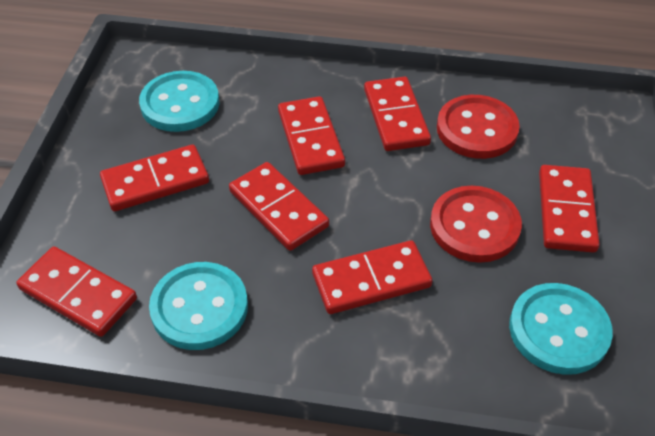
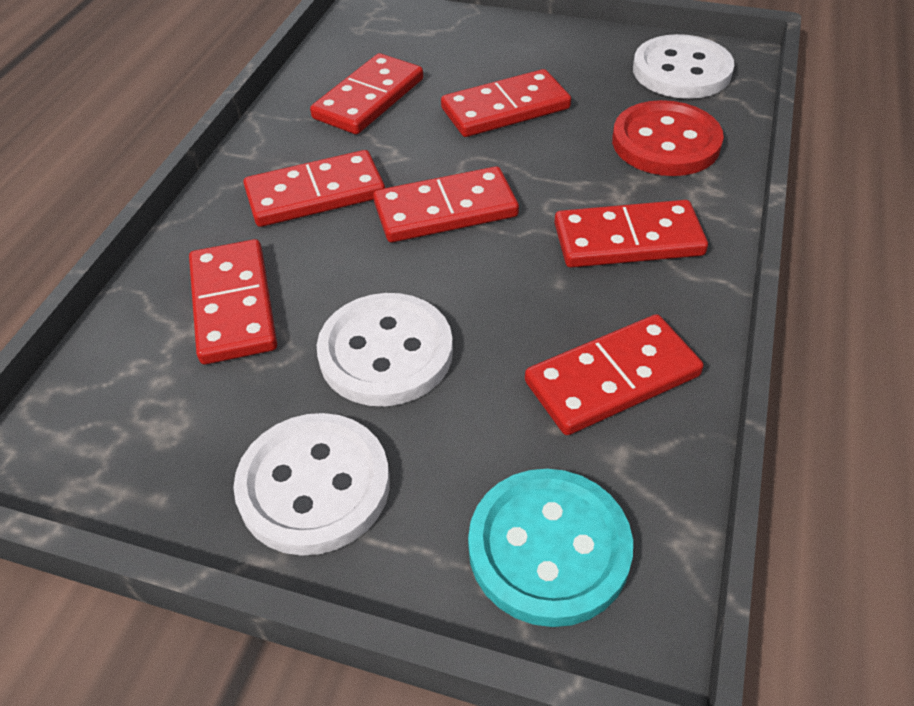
red button: [430,186,522,263] [437,95,520,159] = 2 -> [612,100,724,176] = 1
turquoise button: [139,71,219,132] [149,262,248,350] [509,283,613,375] = 3 -> [468,469,633,627] = 1
white button: none = 0 -> [233,413,390,556] [317,293,453,406] [633,34,734,99] = 3

